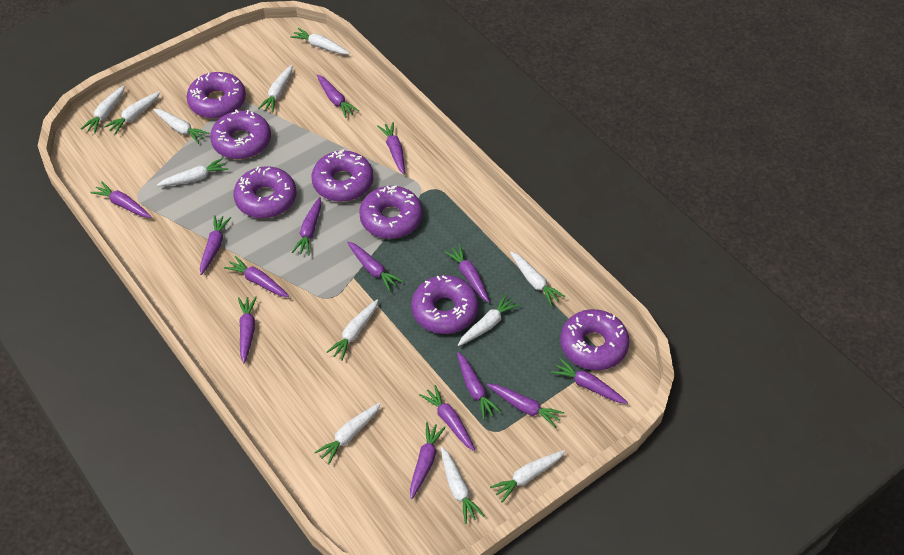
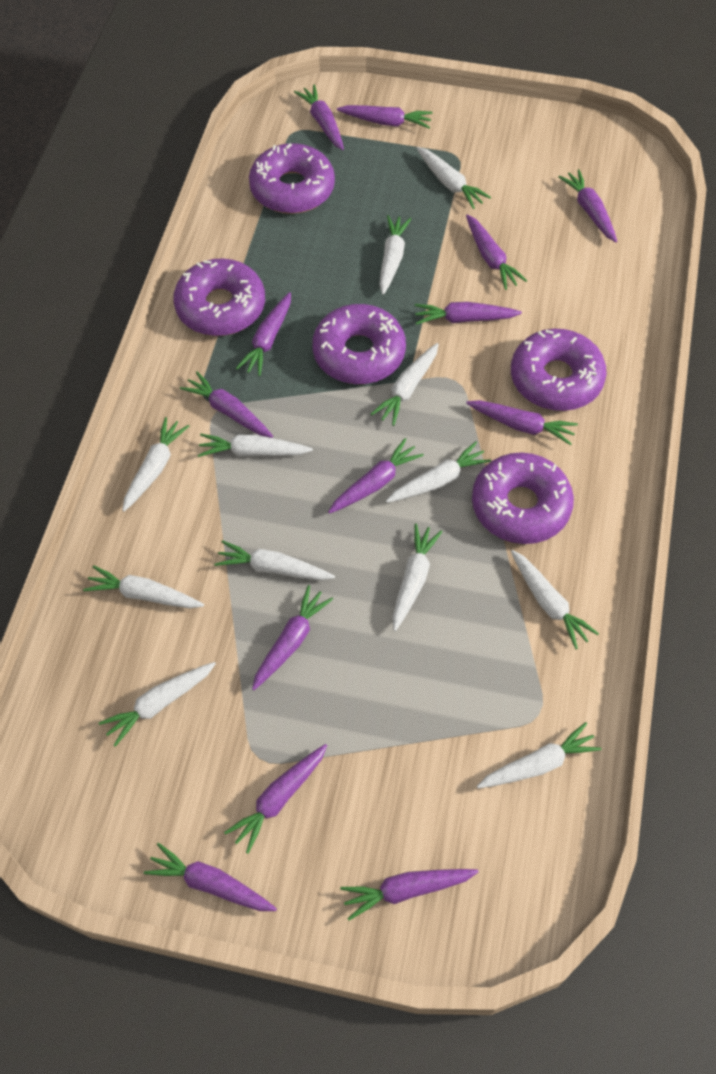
purple carrot: [90,182,151,218] [200,215,231,275] [224,256,289,297] [238,297,257,363] [292,197,321,256] [317,74,359,118] [347,242,403,292] [378,122,405,174] [410,422,446,499] [420,385,475,451] [444,244,489,303] [457,352,501,420] [487,384,564,428] [551,358,628,404] = 14 -> [144,843,277,911] [180,371,273,438] [224,744,327,854] [236,292,291,376] [252,585,333,690] [294,85,344,150] [328,438,424,514] [337,105,433,128] [340,869,479,921] [414,302,522,325] [466,214,527,290] [466,400,578,445] [558,169,617,242] = 13
purple donut: [187,72,246,118] [210,110,271,159] [233,166,297,218] [312,150,373,202] [359,185,423,239] [411,275,479,334] [560,309,629,370] = 7 -> [173,258,265,336] [249,143,335,214] [312,304,406,384] [472,452,574,544] [511,329,607,411] = 5

